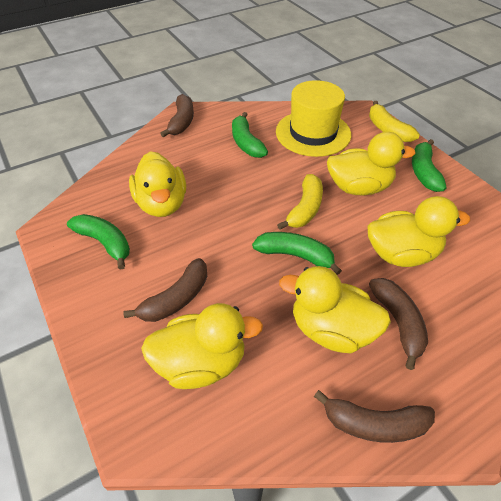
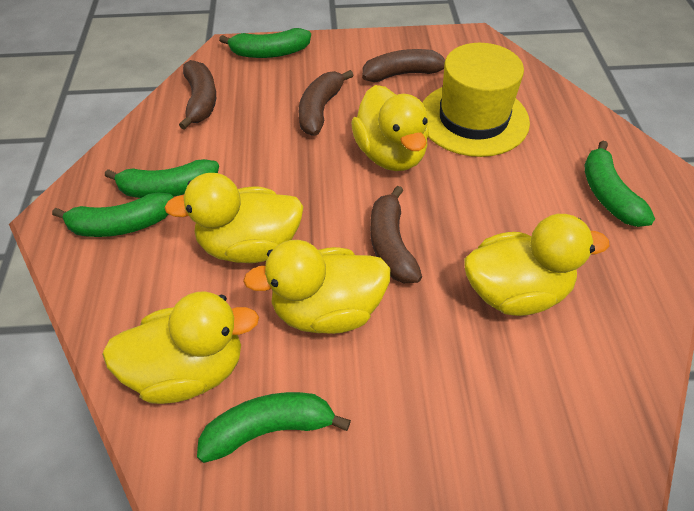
green banana: [67,214,130,270] [232,112,268,158] [252,232,342,275] [412,139,447,192] = 4 -> [52,192,173,237] [105,159,219,198] [197,392,351,463] [219,28,311,58] [584,140,655,227] = 5
yellow banana: [277,174,323,230] [369,101,420,142] = 2 -> none = 0

